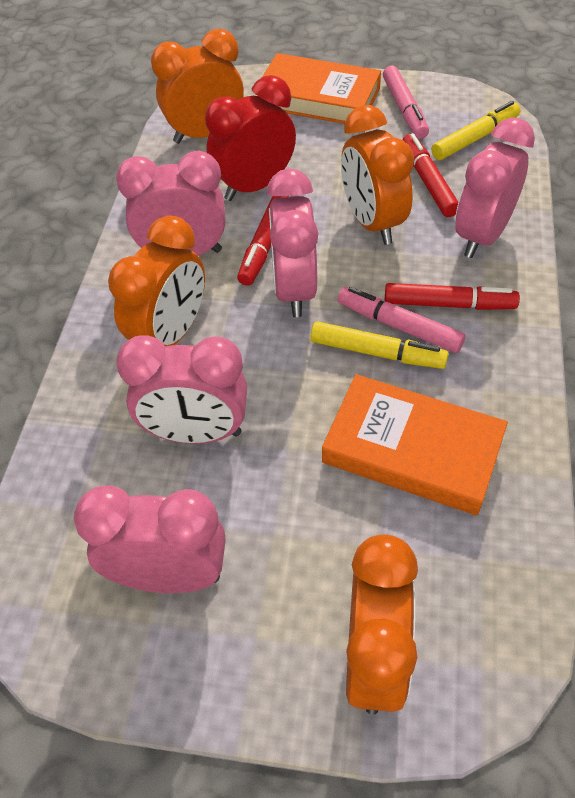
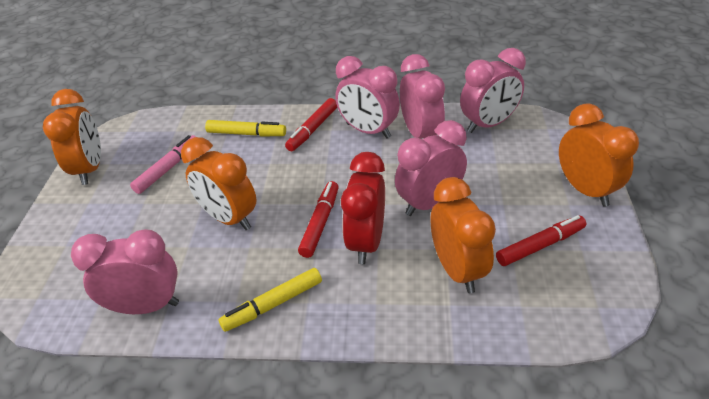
orange book: [262,53,381,124] [322,374,508,516] = 2 -> none = 0
pink marker: [338,287,466,353] [383,66,429,139] = 2 -> [130,135,196,194] = 1

